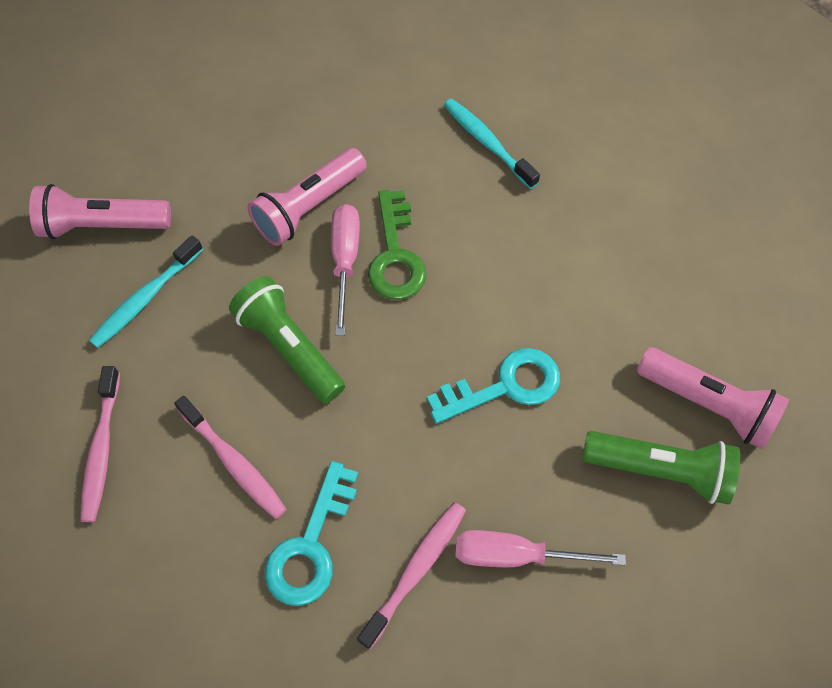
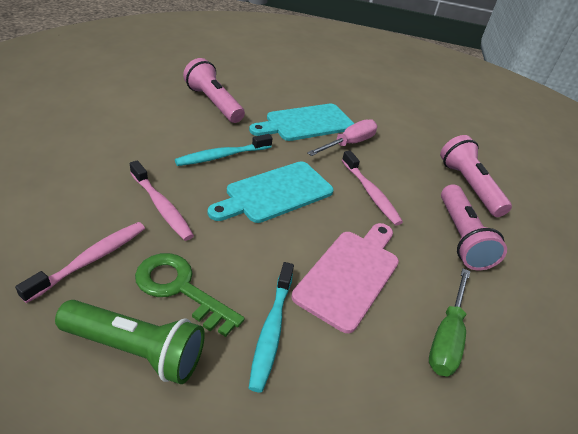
green flashlight: [229,276,345,404] [582,431,740,505] = 2 -> [55,300,205,384] = 1
green screwdriver: none = 0 -> [429,268,470,376] = 1
pink cutting board: none = 0 -> [292,223,399,333] = 1
pink screwdriver: [331,204,360,336] [455,530,626,567] = 2 -> [307,119,377,156] = 1
turquoise cutting board: none = 0 -> [208,161,334,223] [249,104,354,141] = 2
turquoise key: [265,461,358,606] [427,348,560,424] = 2 -> none = 0

